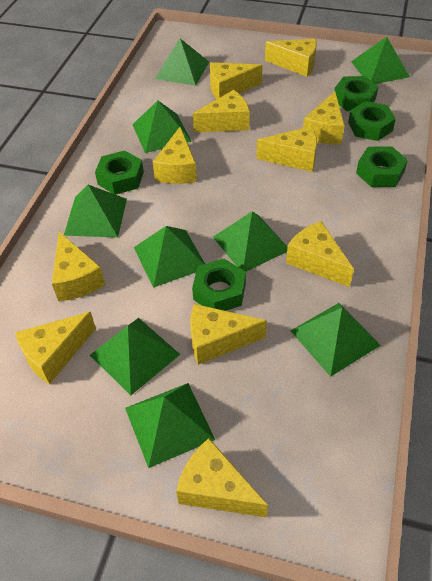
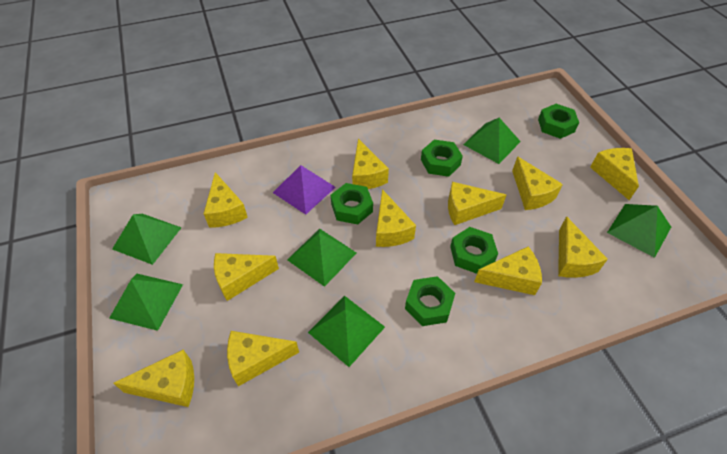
green pyramid: [64,185,127,238] [90,318,180,395] [125,383,215,468] [132,101,192,153] [134,226,205,288] [155,38,209,86] [213,211,287,272] [291,303,381,377] [351,37,410,84] = 9 -> [109,274,183,331] [112,214,182,265] [287,229,356,287] [308,296,385,367] [463,118,521,164] [607,204,671,258] = 6
purple pyramid: none = 0 -> [273,165,336,215] = 1

